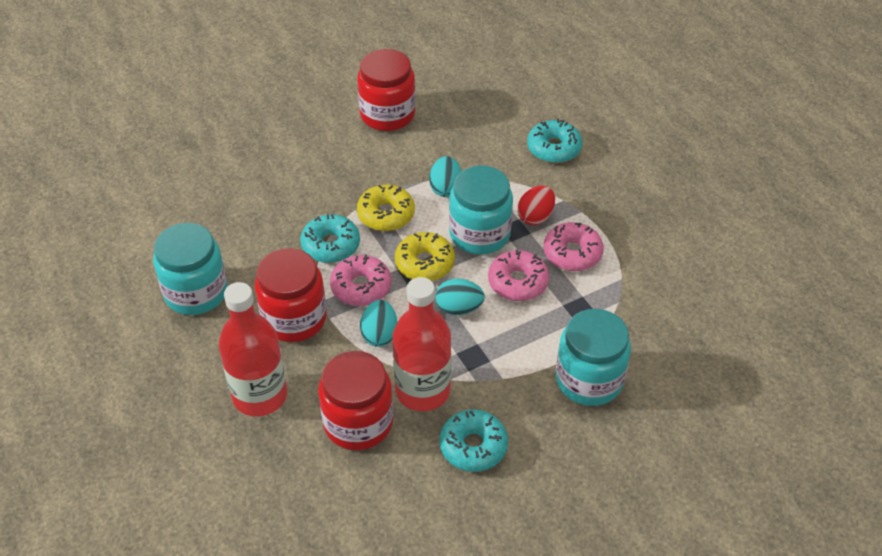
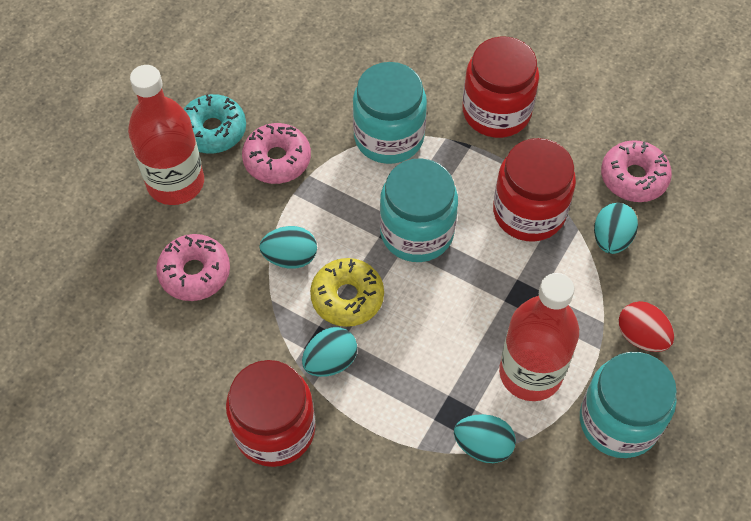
turquoise donut: [300,214,360,263] [440,410,508,472] [527,119,582,163] = 3 -> [184,94,246,154] = 1
turquoise egg: [360,300,397,347] [429,156,462,197] [436,279,485,315] = 3 -> [259,226,317,269] [302,327,357,377] [454,414,516,463] [594,203,638,254] = 4
yellow donut: [357,185,415,231] [395,232,455,281] = 2 -> [310,258,384,327] = 1

